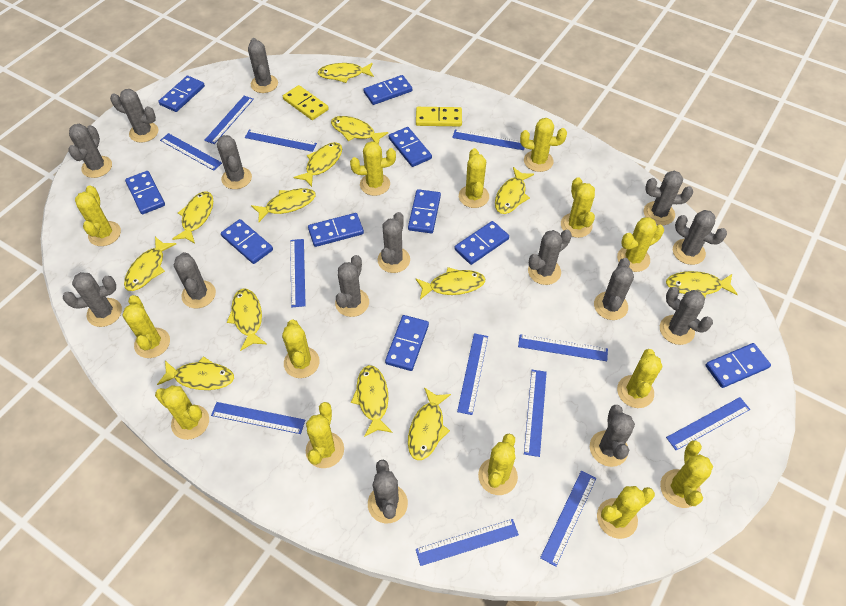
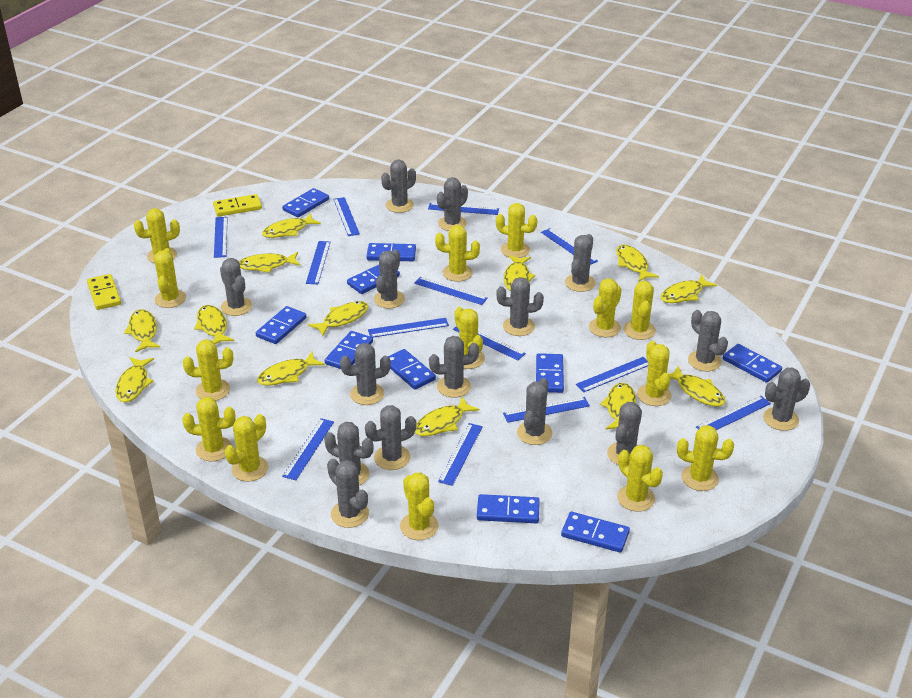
blue ruler: [160,133,222,171] [204,96,254,144] [211,402,305,434] [245,129,317,152] [290,239,306,308] [416,519,519,566] [452,129,525,150] [457,333,488,415] [518,334,608,361] [524,370,547,457] [540,471,596,567] [666,397,750,450] = 12 -> [214,217,228,258] [282,418,334,480] [306,241,330,284] [333,197,360,236] [368,318,449,337] [414,277,488,305] [428,203,499,215] [438,423,483,486] [453,326,526,361] [503,397,590,423] [541,228,598,265] [576,357,649,392] [696,396,771,430] = 13

